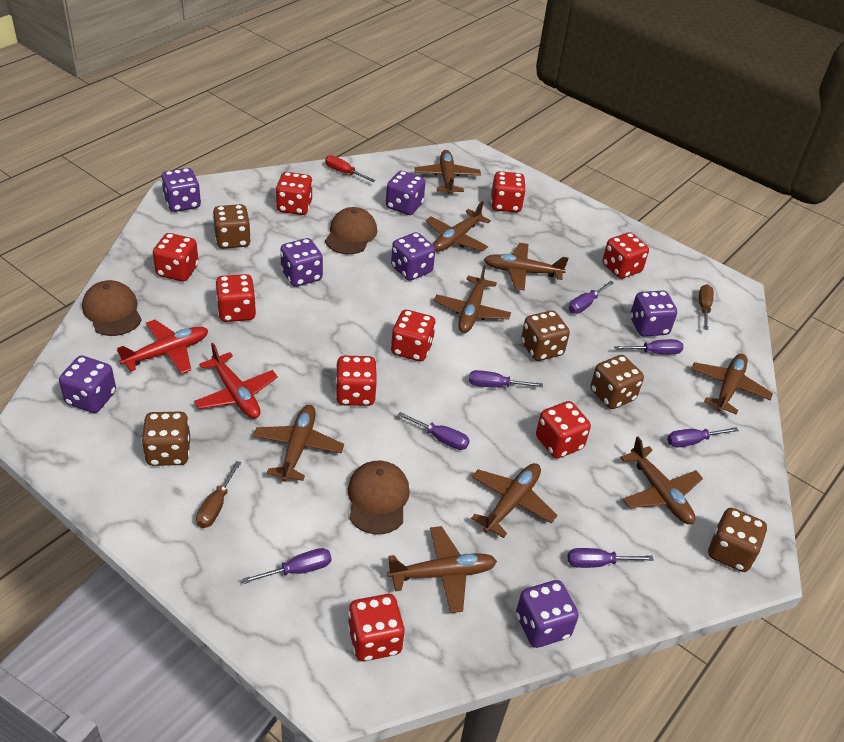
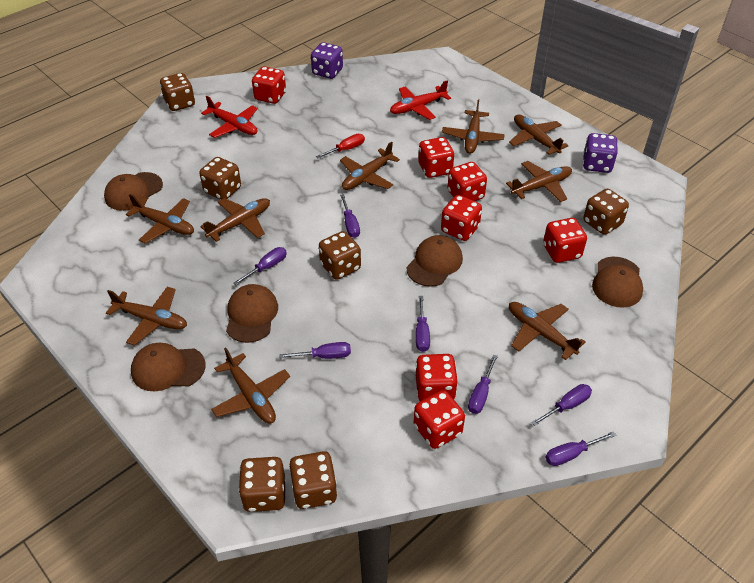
brown cap: [82,280,142,336] [325,207,377,254] [348,461,410,535] = 3 -> [104,172,163,211] [131,343,206,392] [226,284,278,343] [407,235,463,287] [592,257,643,308] = 5
brown dice: [141,412,190,466] [213,204,251,249] [521,311,570,361] [590,355,644,409] [708,508,767,572] = 5 -> [160,73,195,111] [199,157,241,200] [239,457,286,512] [289,451,337,509] [319,231,361,280] [583,189,629,235] = 6
brown screwdriver: [196,461,241,528] [699,284,714,330] = 2 -> none = 0
purple dice: [59,356,116,413] [161,168,201,212] [280,238,323,287] [386,171,426,215] [391,232,435,281] [516,580,579,648] [630,291,677,337] = 7 -> [311,42,343,79] [583,133,618,173] = 2
red dice: [153,233,199,281] [215,274,256,322] [276,172,313,215] [335,356,377,406] [348,594,405,661] [391,310,436,361] [491,171,526,213] [536,401,591,458] [603,232,649,279] = 9 -> [252,66,286,104] [414,390,465,449] [416,354,458,401] [418,137,454,178] [441,195,482,241] [447,162,487,201] [543,218,587,263] = 7

